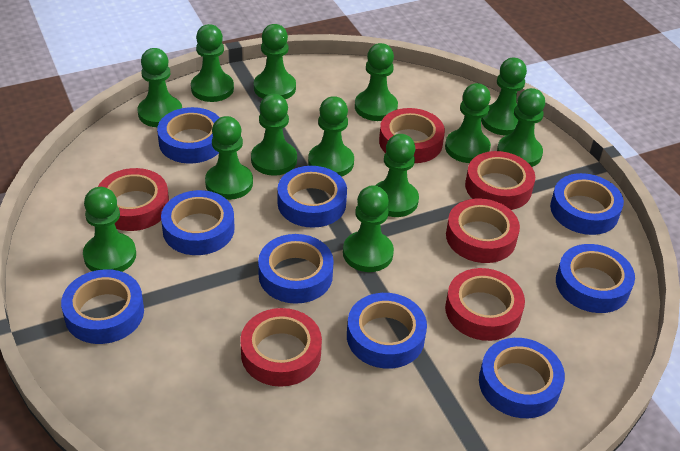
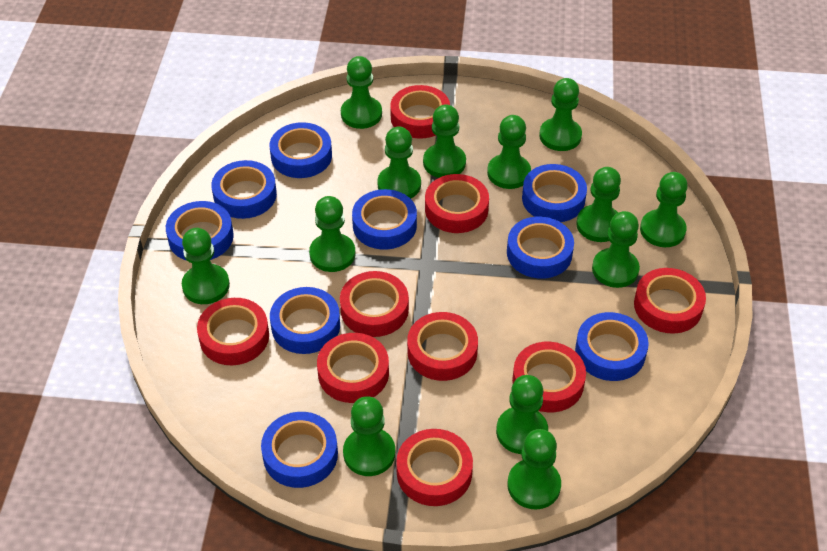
red tape: [98,168,169,231] [240,308,322,387] [379,108,445,163] [445,268,525,341] [446,198,520,263] [465,151,535,210] = 6 -> [197,298,269,365] [317,333,389,403] [340,271,409,337] [390,85,450,139] [396,429,473,506] [407,312,478,381] [425,174,489,233] [512,342,586,412] [634,268,706,334] = 9

